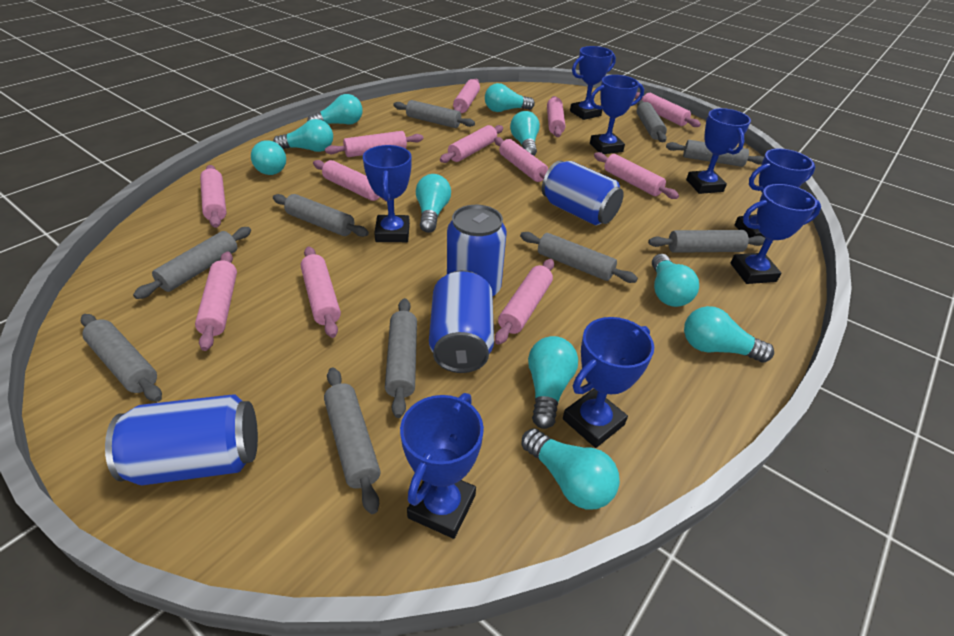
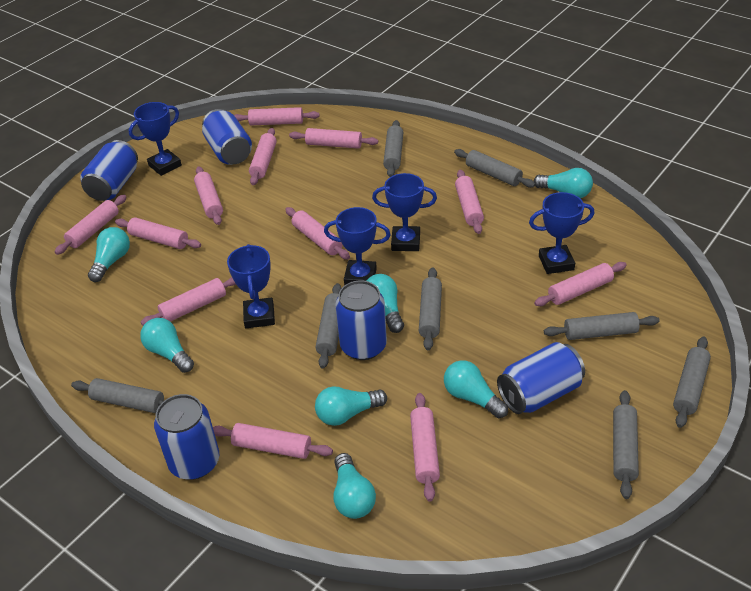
blue can: [105,394,258,485] [429,270,494,373] [447,205,507,296] [542,161,624,225] = 4 -> [80,140,138,201] [154,394,219,480] [202,109,252,165] [335,280,387,360] [497,342,585,414] = 5
blue trophy: [363,145,412,242] [400,393,484,539] [563,317,654,448] [570,46,616,120] [590,75,644,154] [686,108,751,194] [731,184,821,284] [734,149,815,238] = 8 -> [129,102,182,176] [227,244,275,328] [324,207,391,285] [372,173,437,251] [529,192,594,274] = 5
grey rolling pin: [81,314,162,402] [133,227,251,299] [273,194,369,237] [324,367,381,514] [385,298,417,418] [393,100,475,128] [520,232,638,283] [637,100,667,142] [648,230,765,253] [666,140,764,167] = 10 -> [71,378,164,413] [315,283,341,369] [383,120,404,177] [419,268,442,350] [454,149,535,188] [544,312,660,340] [613,390,639,499] [673,337,711,428] = 8
turquoise light bulb: [251,140,286,175] [273,119,333,152] [307,94,363,125] [416,174,451,233] [485,83,535,112] [510,111,540,156] [521,428,620,510] [528,336,578,429] [652,254,699,307] [684,306,774,362] = 10 -> [88,227,130,282] [140,318,194,373] [315,386,387,426] [333,453,376,519] [367,274,404,333] [444,360,508,418] [534,168,593,198] = 7

